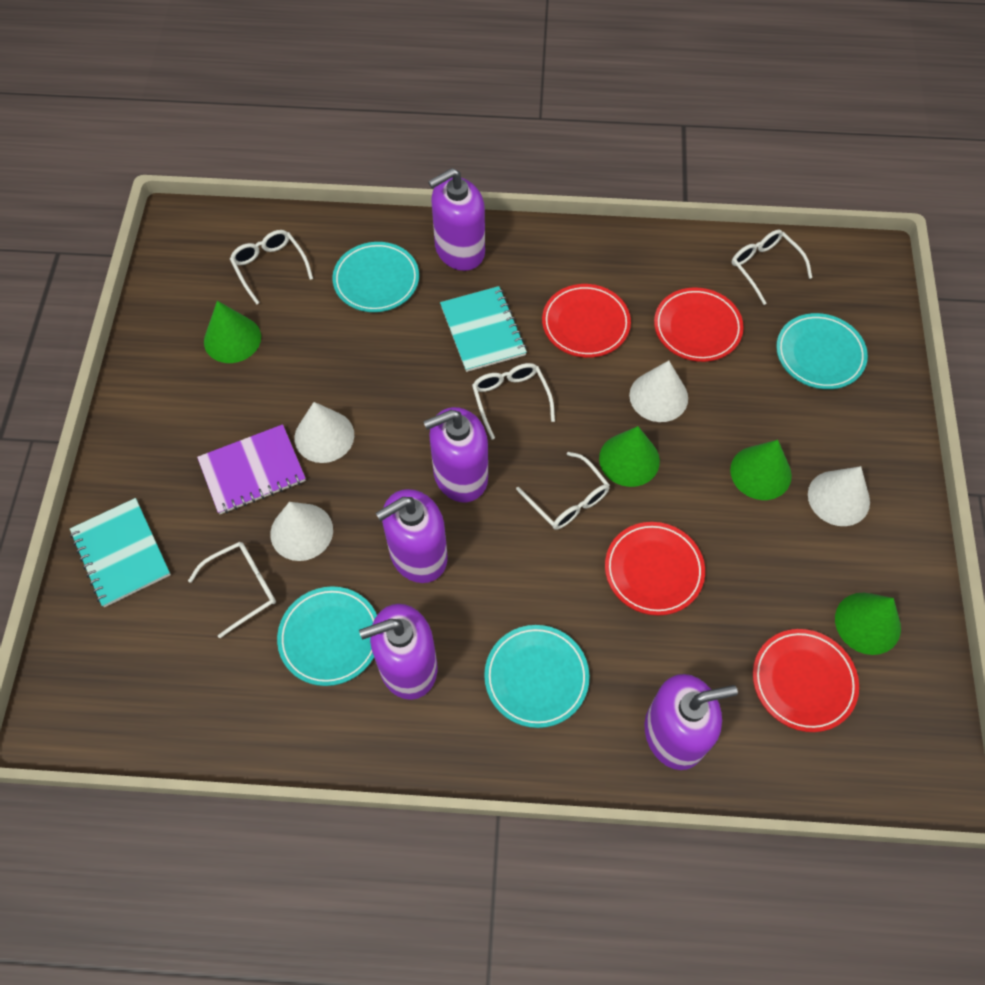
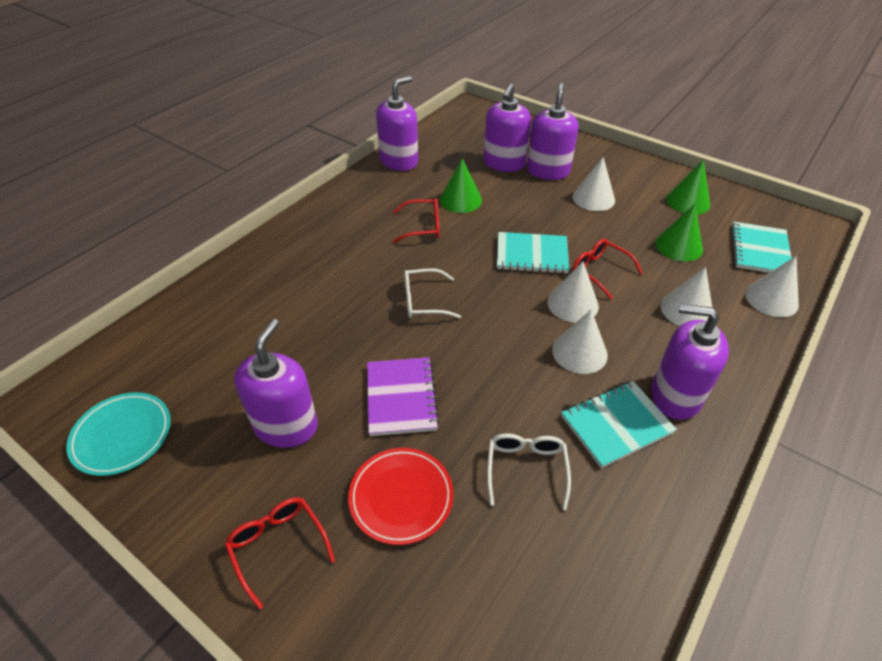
green cone: [204,301,261,363] [599,426,660,487] [730,440,792,500] [835,593,901,655] = 4 -> [440,158,482,213] [655,204,703,261] [666,160,710,215] = 3
red glasses: none = 0 -> [225,497,335,610] [393,198,439,243] [572,239,643,300] = 3
red plate: [542,284,631,358] [605,522,705,616] [654,288,744,362] [753,629,859,732] = 4 -> [348,448,453,545] = 1
turquoise notebook: [70,498,171,607] [440,286,527,372] = 2 -> [497,232,569,274] [561,381,677,468] [731,222,792,273] = 3
turquoise plate: [277,586,377,686] [332,242,419,312] [484,625,589,728] [776,313,868,389] = 4 -> [66,392,171,476] = 1
white cone: [270,502,333,561] [294,402,354,463] [629,361,688,422] [808,466,870,526] = 4 -> [547,261,599,323] [552,310,608,374] [572,157,615,211] [660,267,712,326] [745,256,799,317] = 5
white glasses: [188,542,276,638] [230,230,313,305] [472,363,555,440] [516,452,610,530] [732,230,812,305] = 5 -> [404,268,461,318] [487,434,571,510] = 2

